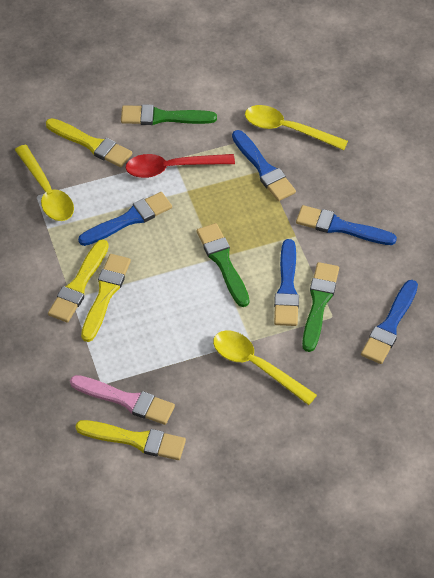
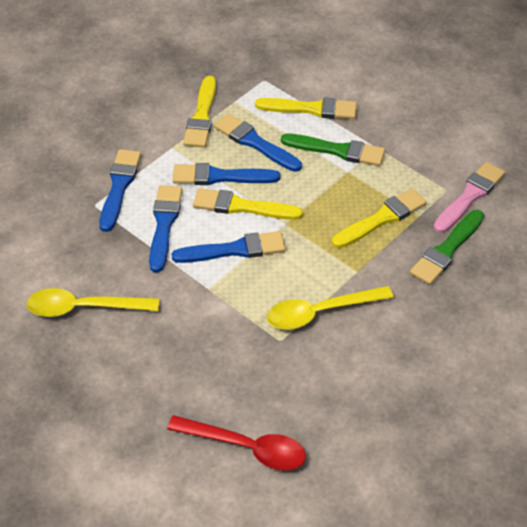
green brush: [121,104,217,125] [197,223,250,307] [302,262,339,352] = 3 -> [281,134,385,166] [410,210,484,285] = 2
yellow spoon: [15,145,74,221] [213,331,317,405] [245,105,348,150] = 3 -> [26,288,159,317] [267,286,394,330] = 2

